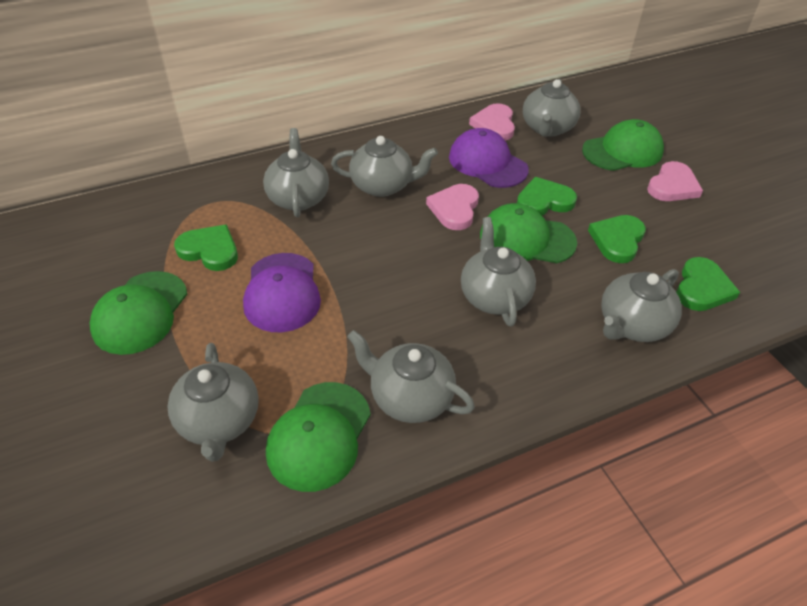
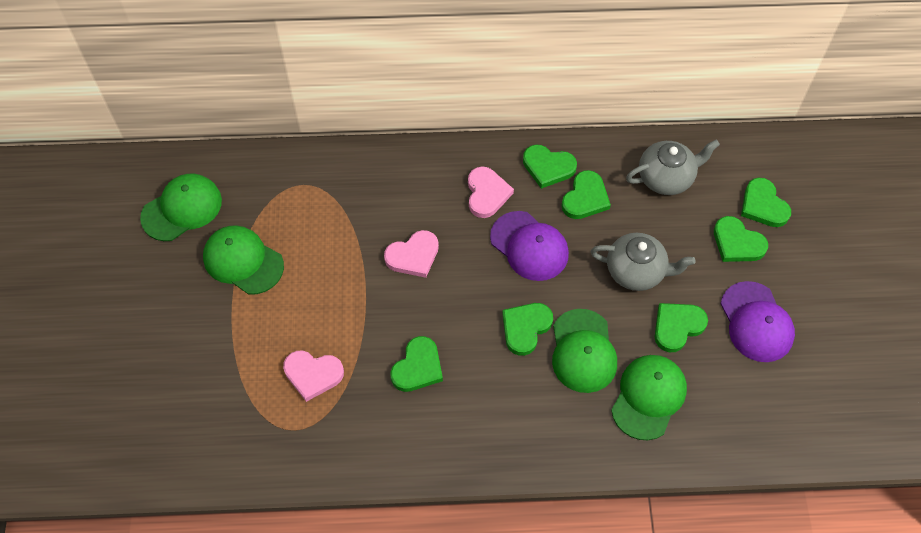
green heart: [174,224,238,271] [517,177,577,215] [588,215,646,263] [676,257,740,311] = 4 -> [390,336,443,392] [502,303,553,356] [523,145,577,189] [561,170,611,219] [655,303,708,352] [714,216,768,262] [741,178,791,227] = 7
grey teapot: [167,343,259,462] [263,128,329,217] [331,136,438,197] [347,330,475,423] [461,217,536,327] [523,79,581,137] [601,269,682,342] = 7 -> [591,233,696,291] [626,139,720,195] = 2

